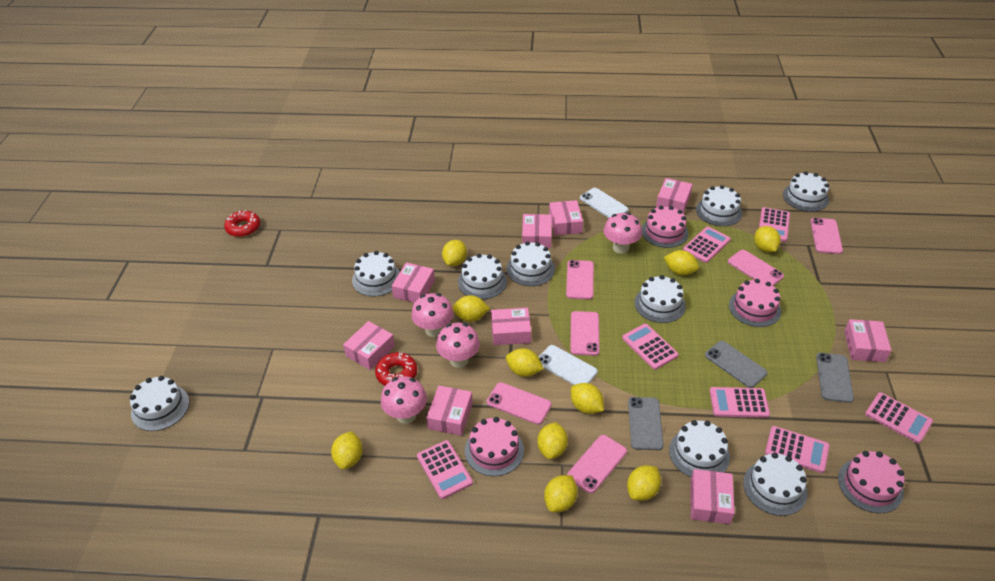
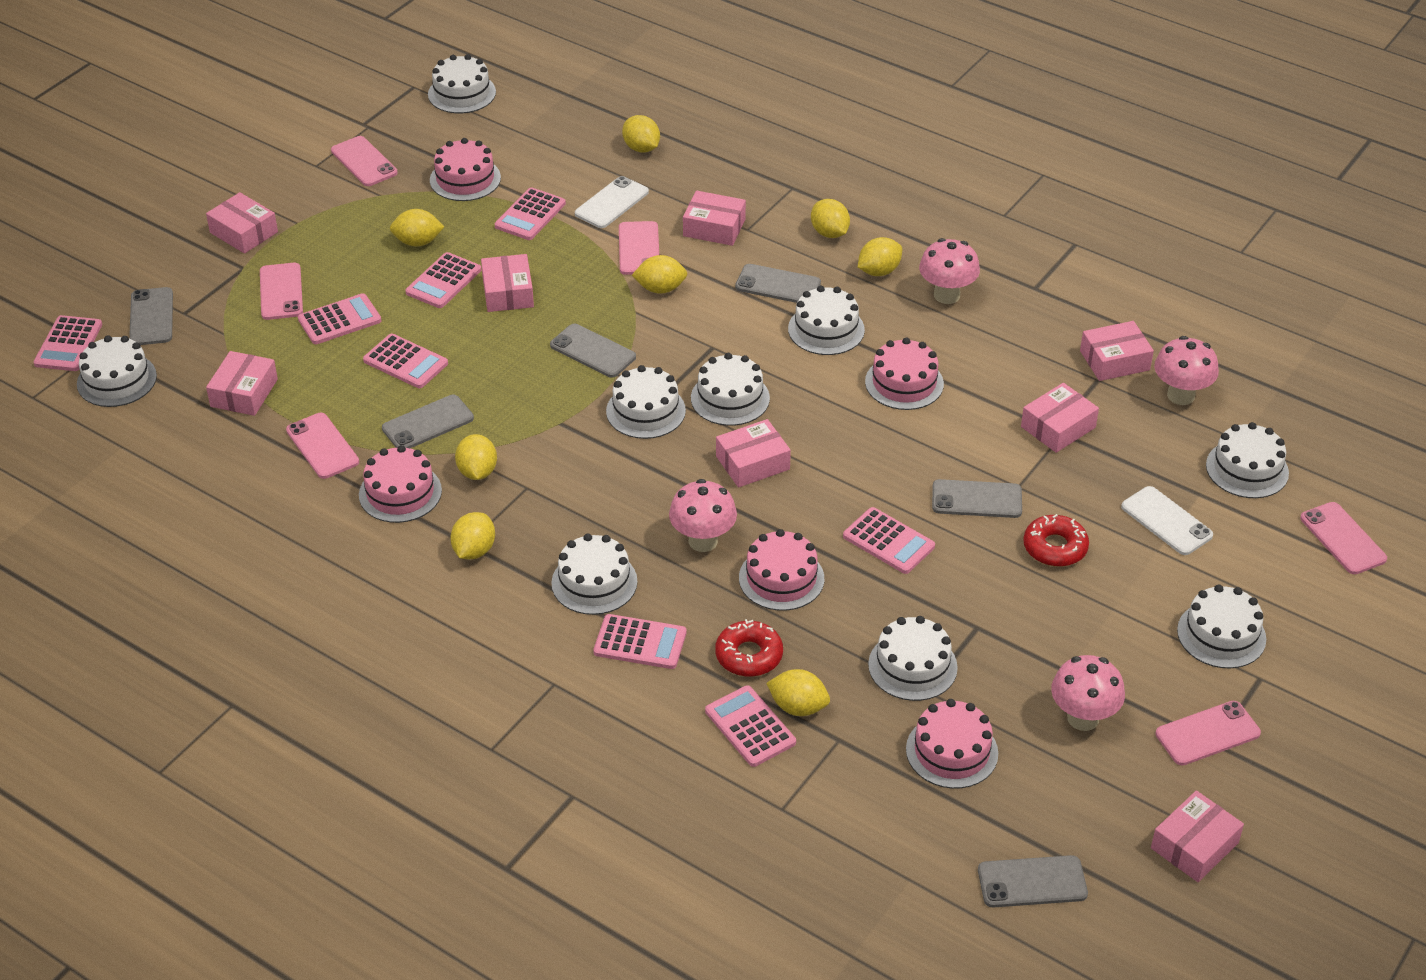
grey phone: [628,397,664,450] [705,341,768,388] [816,353,854,403] = 3 -> [129,287,173,345] [382,395,474,448] [550,324,636,378] [735,264,821,303] [932,479,1022,518] [978,855,1088,908] = 6
pink box: [343,321,395,370] [392,262,435,303] [426,386,473,436] [491,308,531,345] [522,214,552,248] [549,200,583,235] [656,178,693,214] [690,469,735,524] [844,319,891,362] = 9 -> [206,192,278,254] [206,351,278,416] [481,254,534,312] [683,191,746,246] [716,419,791,487] [1021,383,1099,453] [1080,321,1154,381] [1151,791,1244,882] = 8
pink cake: [465,417,524,476] [642,206,689,248] [729,279,781,327] [838,451,905,513] = 4 -> [359,445,442,523] [430,138,501,201] [739,529,824,611] [865,338,944,410] [906,699,998,789] = 5
pink calculator: [417,440,473,499] [622,324,679,370] [683,227,731,263] [710,387,770,418] [759,207,790,242] [765,426,830,473] [865,392,933,444] = 7 -> [33,315,102,371] [298,293,381,344] [363,334,448,388] [405,252,481,308] [495,187,566,240] [593,614,687,669] [705,685,796,767] [843,507,935,574] = 8
yellow lemon: [331,431,363,469] [442,240,467,266] [452,295,490,322] [506,348,544,377] [537,422,568,459] [544,475,578,512] [571,383,604,414] [627,465,661,501] [664,250,699,275] [754,226,781,252] = 10 -> [390,209,444,246] [450,512,495,559] [455,434,497,480] [622,115,660,152] [632,255,688,294] [766,669,830,716] [811,199,850,238] [858,237,902,276] = 8

